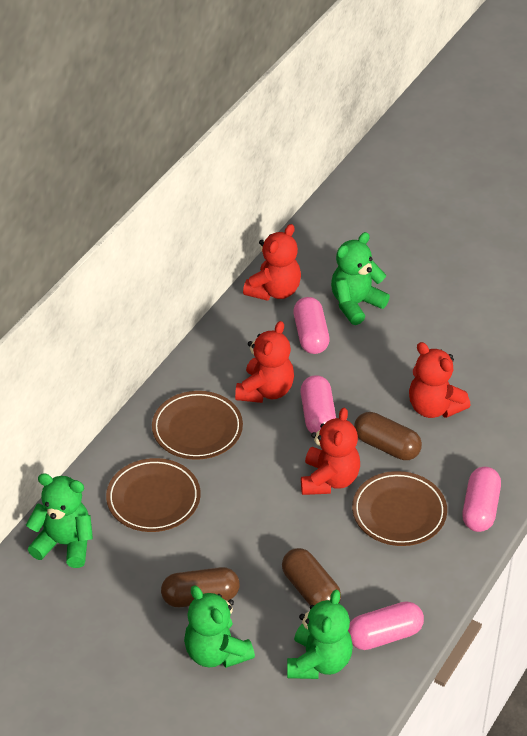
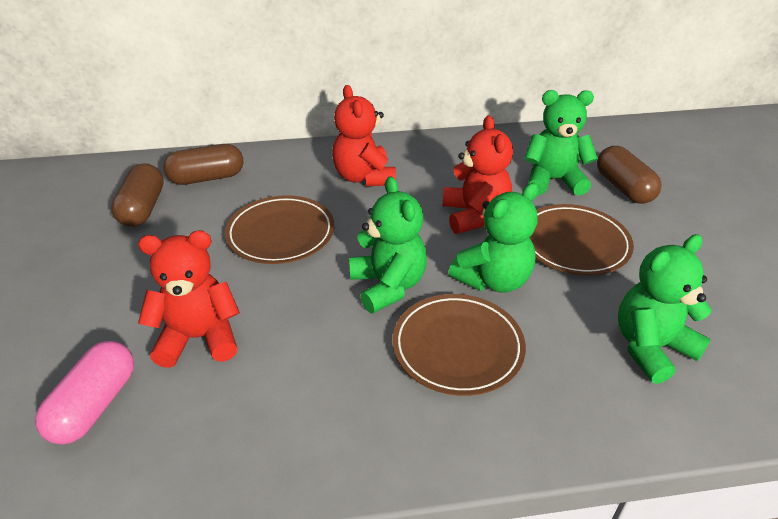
pink capsule: [293,297,330,354] [300,375,336,434] [348,601,424,650] [462,467,501,532] = 4 -> [35,341,134,445] = 1
red teddy bear: [235,321,294,403] [243,224,301,301] [301,407,360,495] [409,342,471,418] = 4 -> [138,231,240,368] [332,85,396,186] [442,116,513,234] = 3

